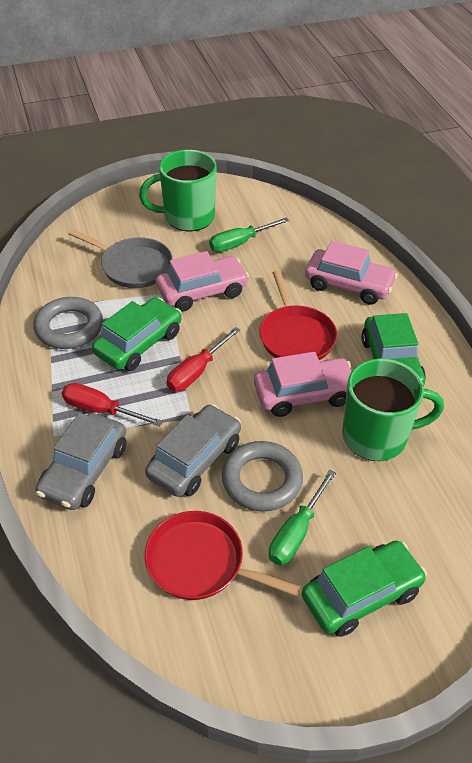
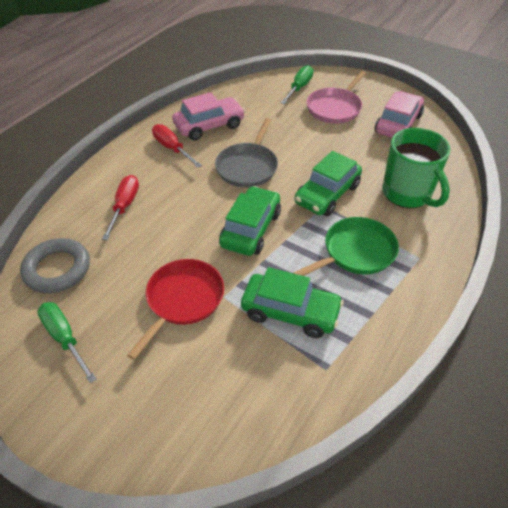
green mug: [139,150,217,231] [342,358,444,461] = 2 -> [382,128,451,208] = 1
green pan: none = 0 -> [293,217,399,276] = 1
grey car: [36,413,126,510] [145,404,241,497] = 2 -> none = 0
grey ring: [33,297,103,349] [222,441,303,511] = 2 -> [20,238,90,293] = 1
pink car: [156,251,249,312] [254,352,352,417] [305,241,398,305] = 3 -> [172,92,245,140] [375,91,424,138] = 2
pink pan: none = 0 -> [307,71,366,124] = 1
red pan: [145,511,301,600] [260,270,337,360] = 2 -> [127,259,224,360] = 1

